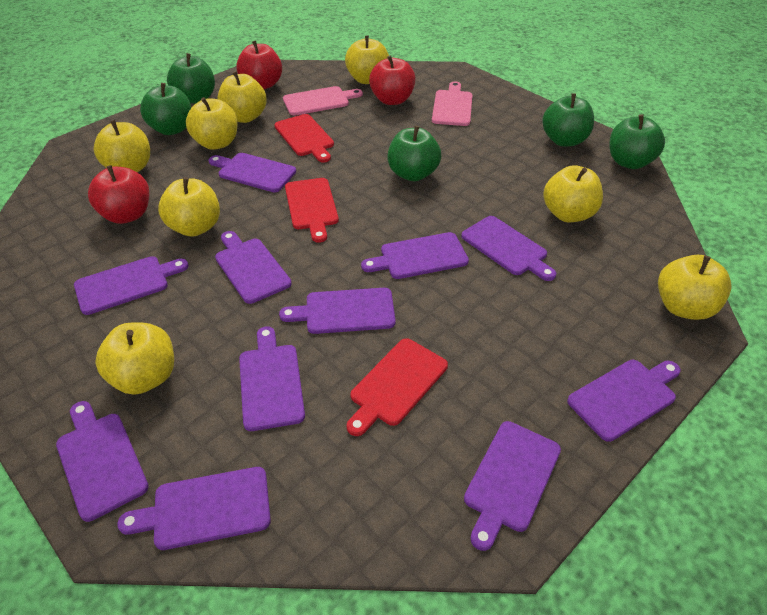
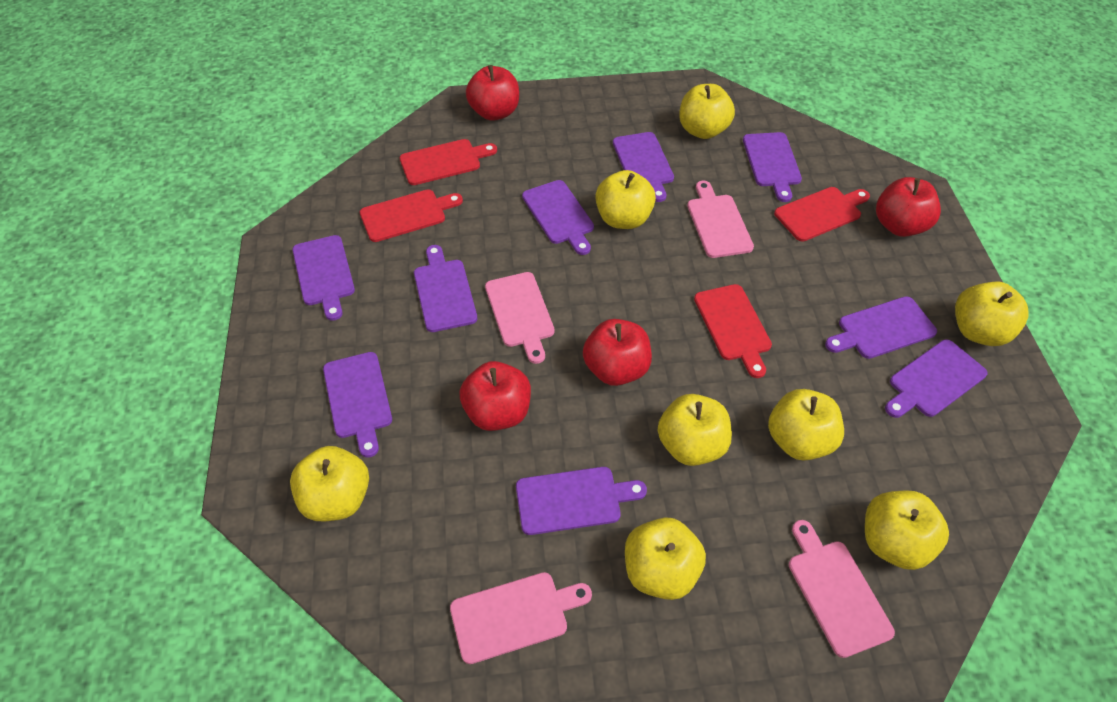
green apple: [140,83,191,135] [167,53,215,104] [387,126,441,181] [542,94,594,146] [609,114,665,169] = 5 -> none = 0
pink cutting board: [283,86,363,116] [432,82,472,126] = 2 -> [450,572,592,664] [485,272,555,364] [687,181,754,258] [789,520,895,658] = 4
purple cutting board: [56,401,149,522] [74,256,189,315] [117,467,271,550] [209,153,296,192] [215,231,292,304] [239,326,305,431] [279,288,396,334] [361,232,469,279] [461,216,556,281] [464,421,561,551] [567,360,681,442] = 11 -> [292,235,355,321] [323,352,392,458] [414,245,477,332] [516,467,647,535] [522,180,594,255] [613,132,674,202] [743,132,802,202] [825,296,937,359] [885,339,988,418] = 9
red apple: [88,165,149,224] [236,41,282,89] [369,55,416,105] = 3 -> [460,361,531,431] [466,65,519,121] [583,319,652,386] [876,177,941,237] = 4
red cutting board: [274,114,334,163] [285,178,339,243] [347,338,448,436] = 3 -> [360,190,463,242] [400,139,497,185] [694,284,772,378] [774,187,870,242] = 4

